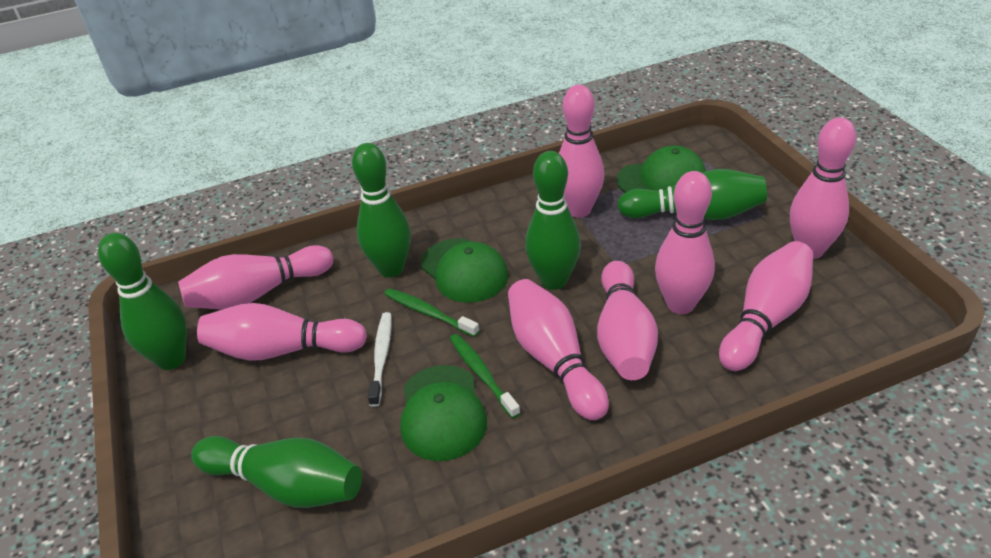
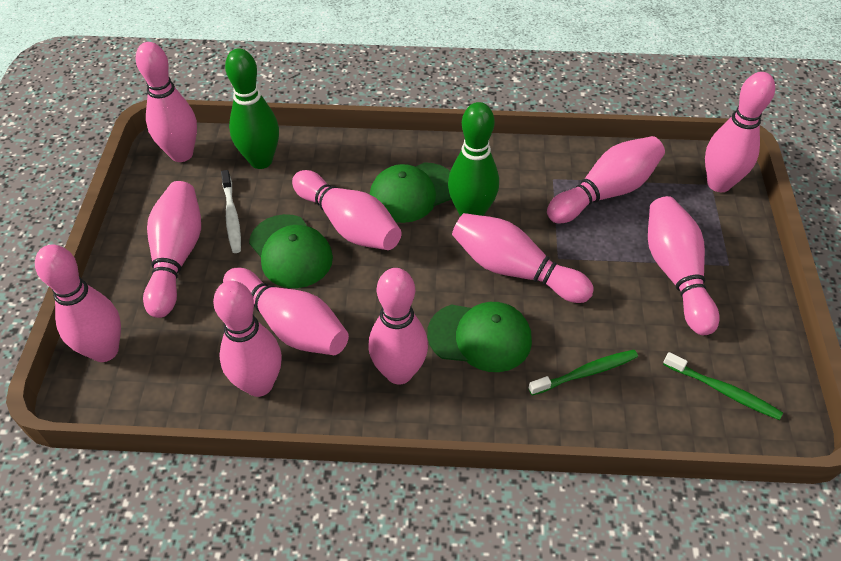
green bowling pin: [98,233,187,370] [191,436,362,508] [352,143,411,278] [525,151,581,290] [617,169,767,220] = 5 -> [225,48,279,169] [448,102,499,216] = 2
pink bowling pin: [178,245,333,309] [197,303,367,361] [508,279,609,420] [559,85,604,217] [597,261,658,380] [655,171,715,314] [719,241,813,371] [790,117,856,259] = 8 -> [35,245,121,362] [136,42,197,162] [143,181,201,318] [213,281,282,397] [223,268,349,355] [292,170,402,250] [369,268,428,385] [452,213,594,303] [547,136,665,224] [648,196,719,335] [705,72,775,192] = 11

